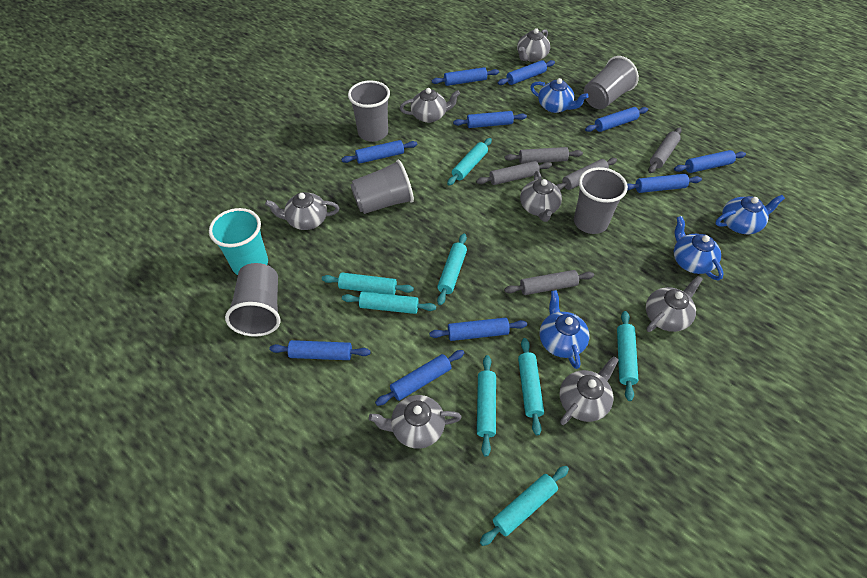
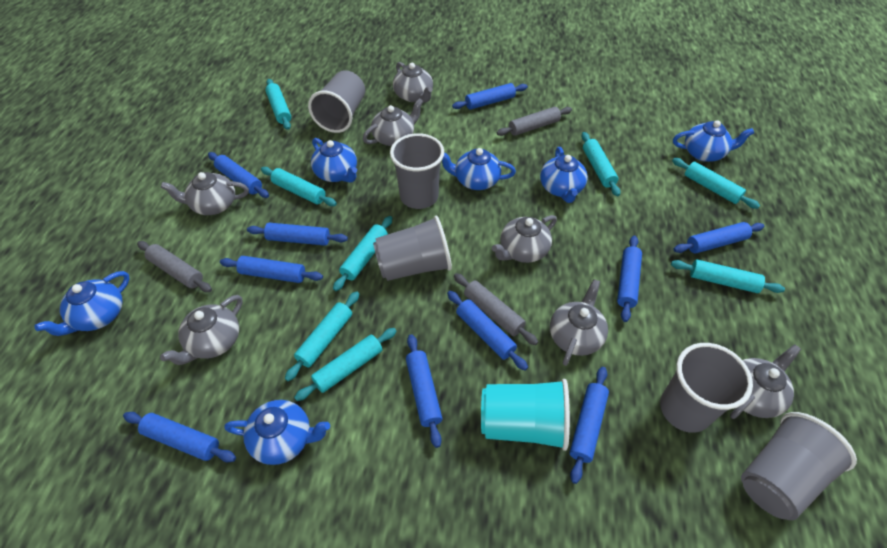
blue teapot: [530,78,588,113] [540,290,590,369] [674,216,724,281] [715,195,785,234] = 4 -> [35,271,130,336] [225,400,330,465] [311,138,357,183] [442,148,516,190] [540,147,588,203] [673,120,754,162] = 6
grey rolling pin: [476,161,552,185] [504,270,594,295] [505,147,583,164] [556,158,617,190] [648,127,682,173] = 5 -> [137,241,212,292] [454,273,538,345] [497,107,572,136] = 3

